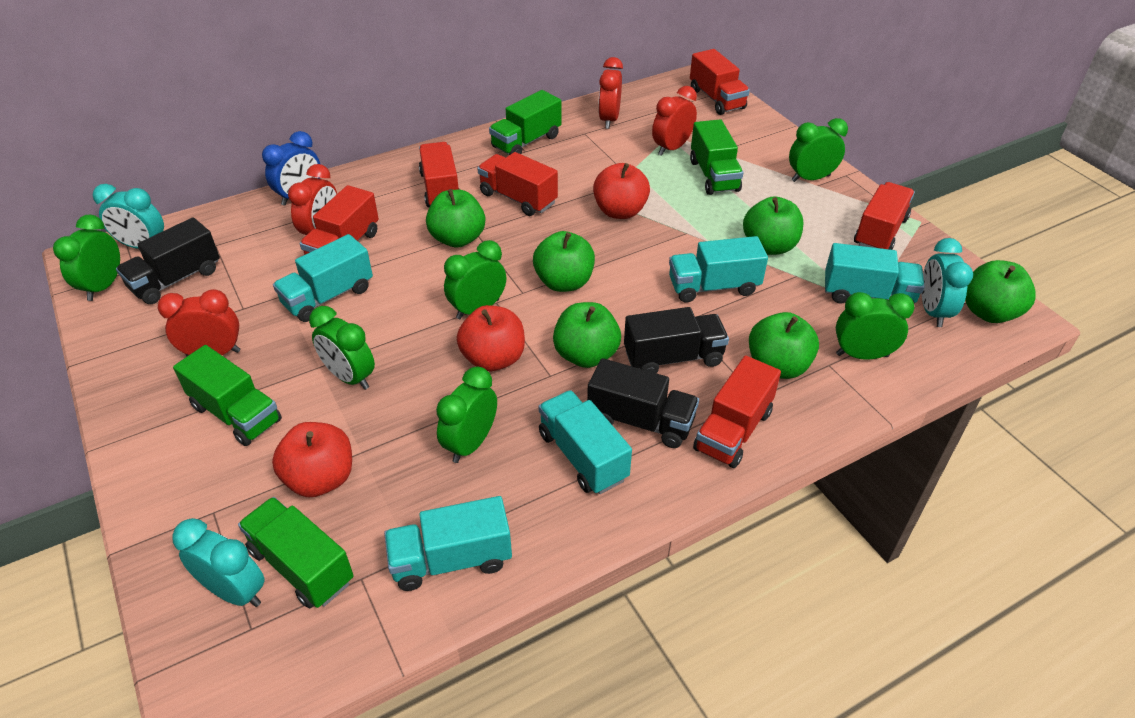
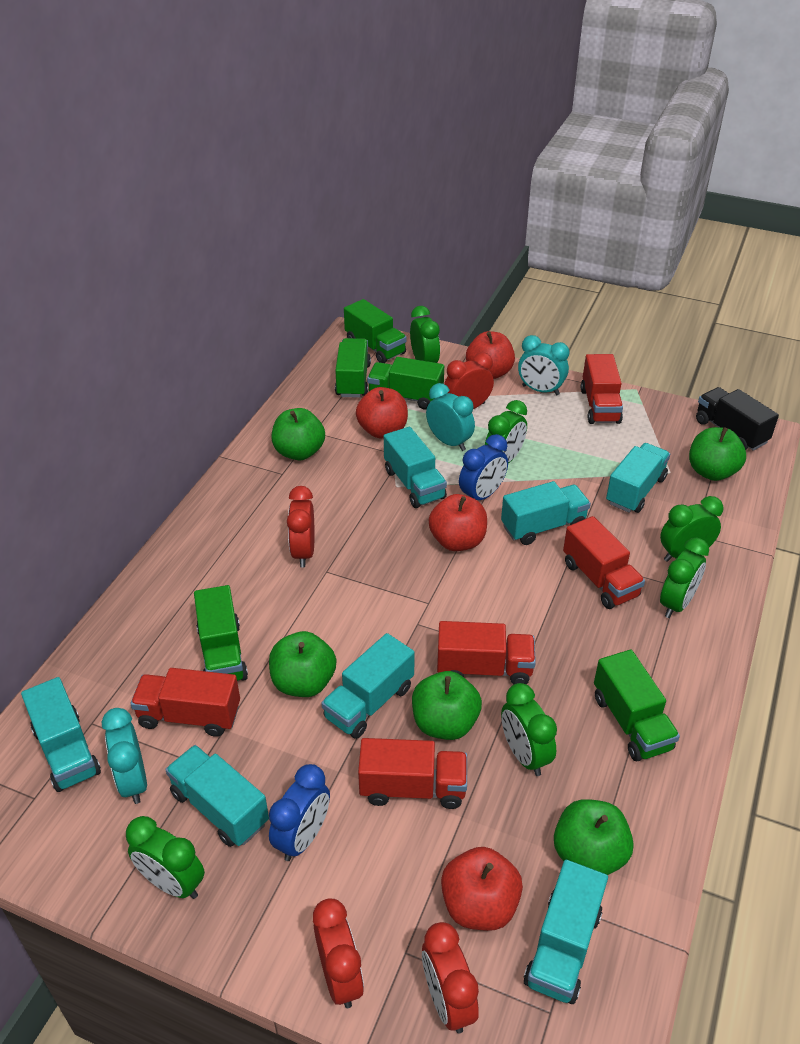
black truck: [116,217,220,304] [587,358,699,448] [624,307,729,373] = 3 -> [696,387,779,451] = 1
blue clock: [262,131,320,206] = 1 -> [269,764,330,861] [459,434,508,500] = 2
green apple: [426,189,485,248] [533,231,595,292] [553,302,621,368] [743,196,803,255] [749,312,819,379] [965,260,1036,323] = 6 -> [269,631,336,697] [272,408,325,460] [412,671,482,740] [554,799,634,875] [689,427,746,481] = 5
green truck: [173,345,282,446] [238,497,354,609] [489,90,562,155] [690,119,743,195] = 4 -> [194,585,248,681] [335,338,371,398] [344,299,407,363] [367,357,444,410] [594,650,680,761] = 5
red apple: [272,422,352,497] [457,305,525,371] [593,163,650,219] = 3 -> [356,387,408,438] [429,494,487,551] [441,847,523,931] [466,331,515,379] = 4
red truck: [300,185,379,255] [419,142,460,207] [477,152,558,216] [690,49,750,115] [693,356,781,468] [854,182,915,250] = 6 -> [131,668,240,737] [358,738,467,809] [437,621,536,684] [563,516,645,609] [581,354,623,424] = 5
turquoise truck: [273,234,373,322] [384,496,512,591] [539,390,632,494] [669,236,768,303] [825,243,925,303] = 5 -> [21,677,101,792] [165,745,269,847] [321,633,415,739] [384,427,447,508] [501,481,591,545] [524,860,608,1004] [606,443,670,513] = 7

